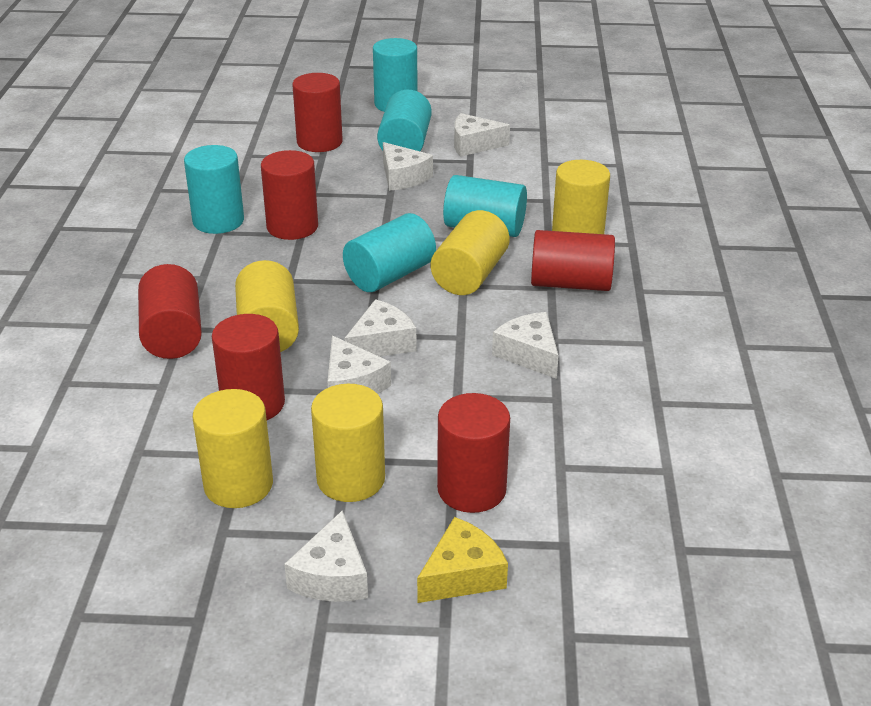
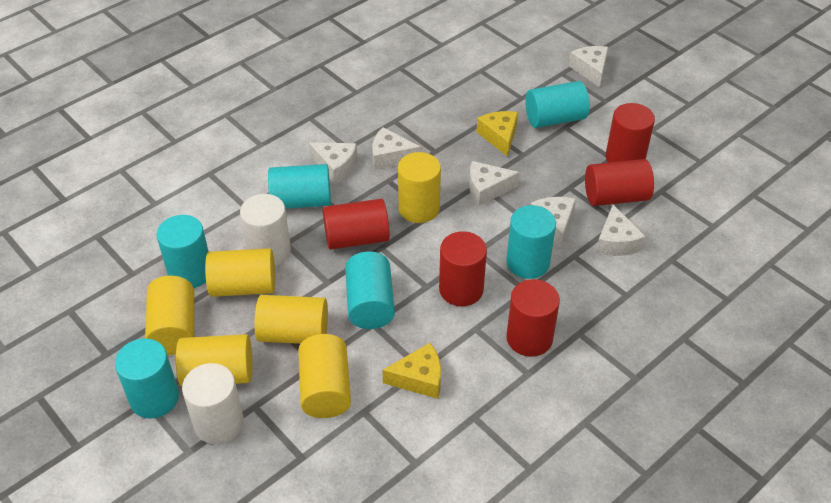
red cylinder: [138,264,202,359] [212,314,285,420] [261,150,318,240] [292,73,343,152] [437,393,510,513] [531,230,615,291] = 6 -> [323,199,390,250] [439,231,487,306] [506,279,560,357] [585,159,654,206] [606,103,655,163] = 5
turquoise cylinder: [184,145,244,234] [343,213,436,292] [373,38,418,112] [377,90,432,151] [443,175,527,237] = 5 -> [115,338,179,419] [157,215,209,288] [268,164,331,209] [345,251,395,329] [506,205,556,279] [525,81,590,128] = 6
white cylinder: none = 0 -> [182,363,244,444] [240,194,291,266] = 2
yellow cheese: [417,517,508,603] = 1 -> [382,343,441,399] [476,111,518,157] = 2
yellow cylinder: [193,389,273,508] [235,260,299,352] [311,384,385,502] [431,210,510,295] [552,160,610,234] = 5 -> [145,276,194,355] [176,334,252,386] [205,248,275,297] [254,295,328,344] [298,334,351,418] [398,152,441,223] = 6

